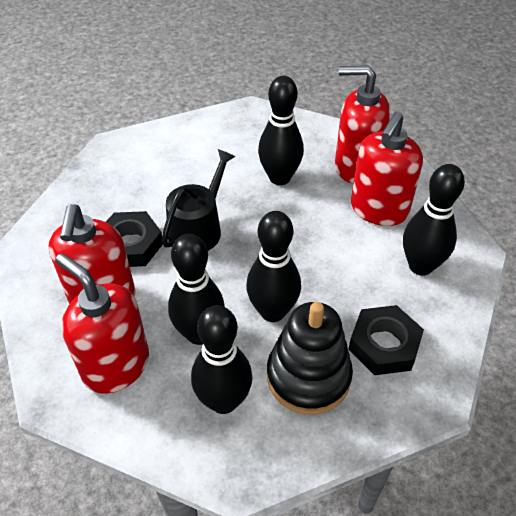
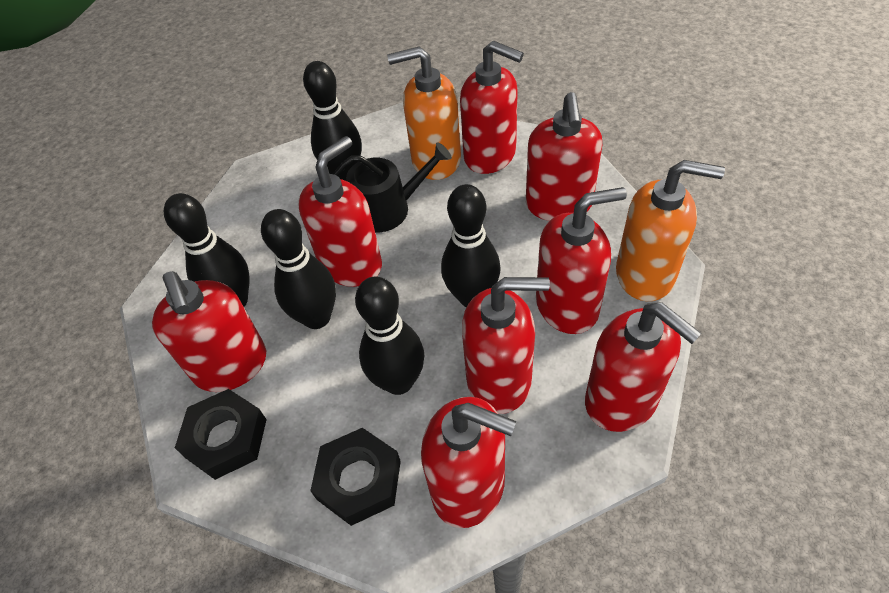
black stacking toy: [267,302,353,415] = 1 -> none = 0
orange soap dispenser: none = 0 -> [387,46,461,180] [616,160,725,301] = 2
red soap dispenser: [49,204,135,304] [55,253,149,394] [335,65,390,184] [351,112,423,226] = 4 -> [152,271,266,392] [298,136,382,287] [421,397,516,528] [460,40,524,174] [462,277,550,414] [526,92,602,221] [536,187,627,334] [585,302,702,432] = 8

